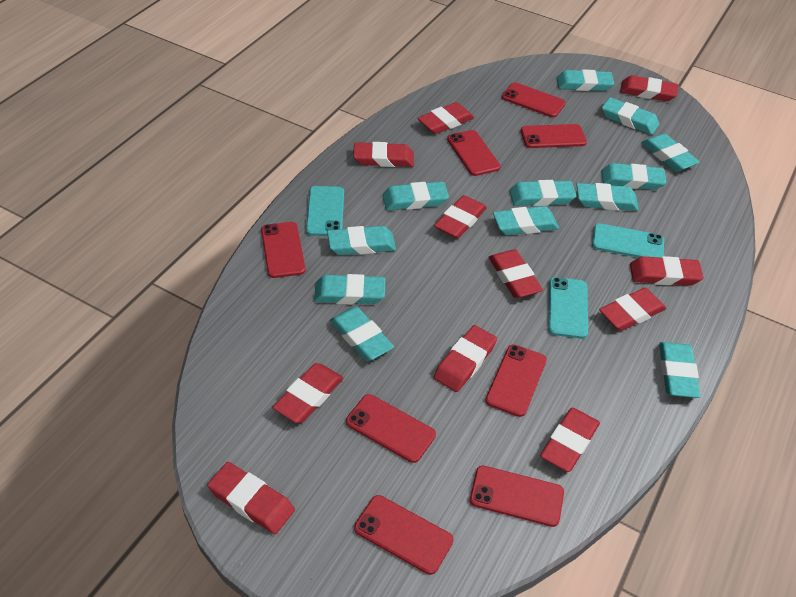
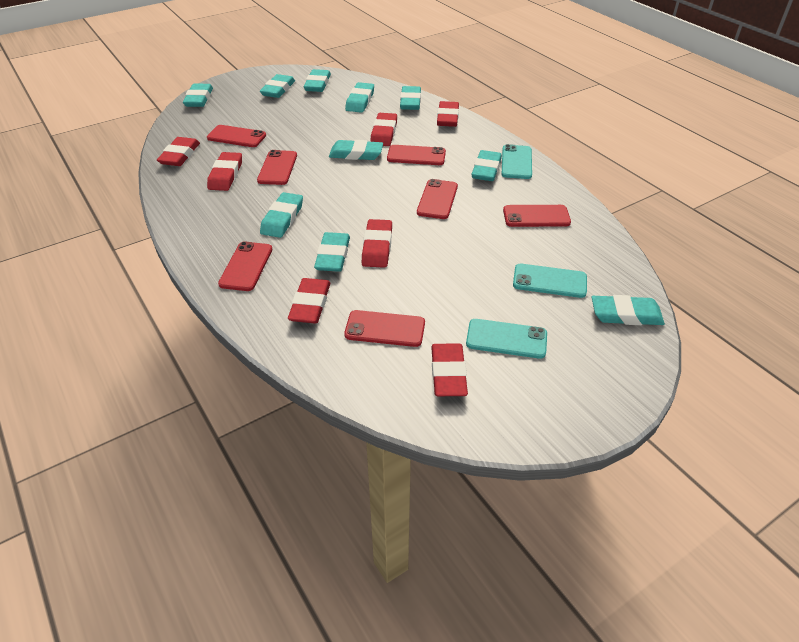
red eraser: [207,462,295,534] [272,363,343,423] [353,142,414,167] [417,102,474,134] [434,195,487,239] [434,325,497,392] [489,249,543,298] [540,408,600,472] [599,288,666,331] [620,75,678,101] [630,256,703,286] = 11 -> [157,137,200,166] [207,152,242,191] [288,278,330,323] [362,219,392,268] [370,113,397,146] [431,343,468,396] [437,101,459,127] = 7
red phone: [261,222,306,278] [346,394,436,463] [354,495,453,575] [447,130,501,176] [470,466,564,527] [485,344,547,417] [502,82,566,117] [521,124,587,148] = 8 -> [207,125,266,147] [218,241,272,291] [257,150,297,185] [344,310,425,347] [387,145,446,165] [417,179,458,219] [503,205,571,227] = 7
turquoise eraser: [314,274,385,304] [327,226,396,255] [330,307,394,361] [382,182,449,210] [493,206,559,235] [510,180,576,206] [557,69,614,91] [576,183,639,211] [602,97,659,135] [602,163,666,190] [642,133,700,172] [659,342,700,398] = 12 -> [183,84,213,107] [260,74,295,98] [260,192,303,238] [304,69,331,92] [314,232,350,272] [329,140,383,160] [345,82,374,113] [400,86,421,110] [472,150,502,181] [592,295,665,325] = 10

